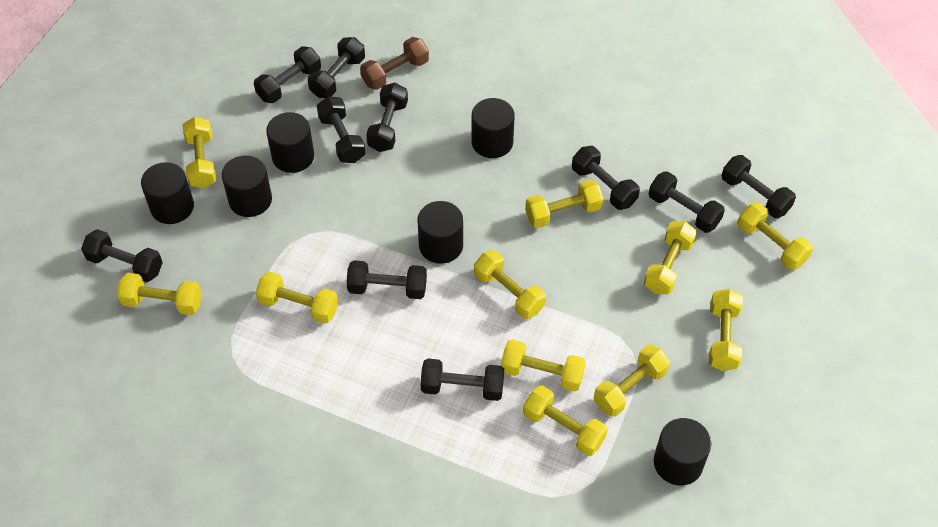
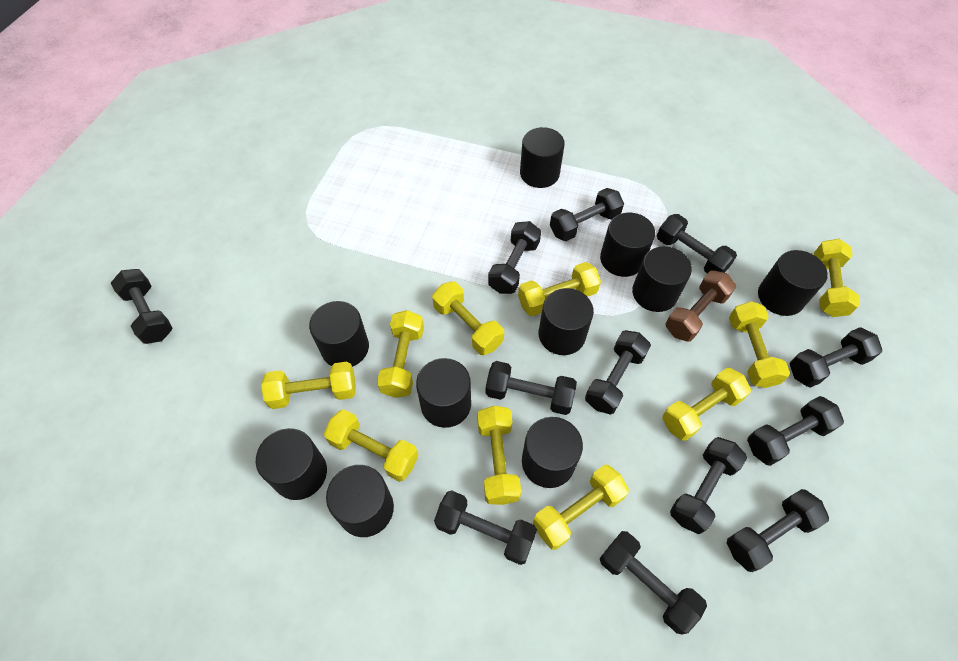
black cylinder: [141,162,194,224] [222,155,272,217] [266,112,314,173] [418,201,463,264] [472,98,515,158] [654,418,711,485] = 6 -> [256,428,327,500] [309,301,369,367] [326,465,394,537] [416,358,471,428] [520,127,565,188] [522,417,583,488] [539,288,594,355] [600,213,655,277] [632,246,692,312] [758,250,828,316] = 10
black dumbbell: [81,229,163,282] [254,46,321,103] [308,37,365,98] [317,96,365,163] [346,260,427,299] [366,83,408,152] [420,358,504,401] [572,146,640,210] [649,171,725,233] [721,155,796,218] = 10 -> [111,269,173,344] [434,490,537,565] [486,361,577,415] [488,221,541,294] [550,188,624,241] [585,330,651,415] [600,531,707,634] [657,214,737,274] [670,437,747,534] [727,489,829,572] [747,396,844,466] [790,327,882,388] = 12
yellow dumbbell: [117,273,202,315] [183,117,217,188] [256,272,338,324] [474,250,546,319] [501,340,586,392] [523,385,608,456] [525,179,603,228] [593,345,670,417] [644,221,697,294] [709,289,743,371] [737,202,813,270] = 11 -> [261,362,356,409] [324,409,419,482] [377,310,424,398] [432,281,504,355] [478,406,521,505] [518,262,601,316] [533,465,629,550] [662,368,751,441] [729,301,790,388] [814,239,860,317] = 10

